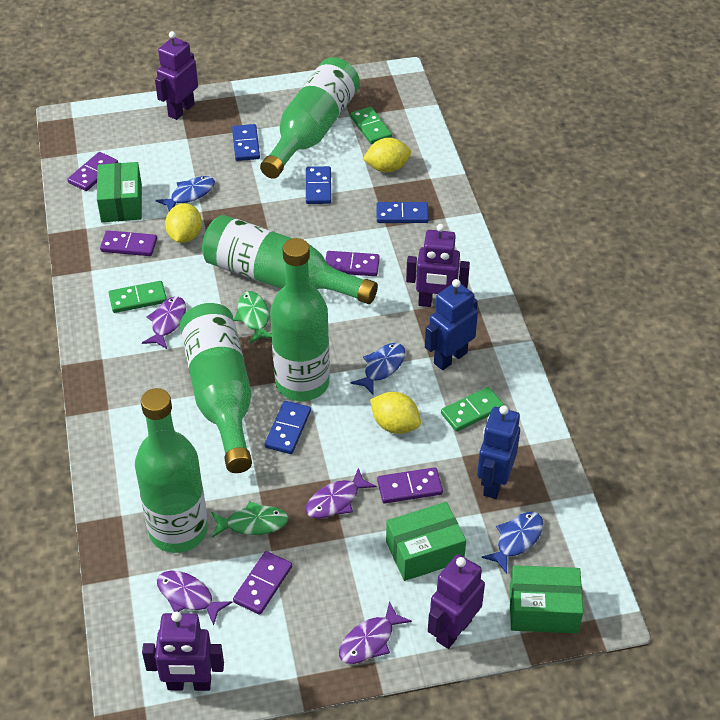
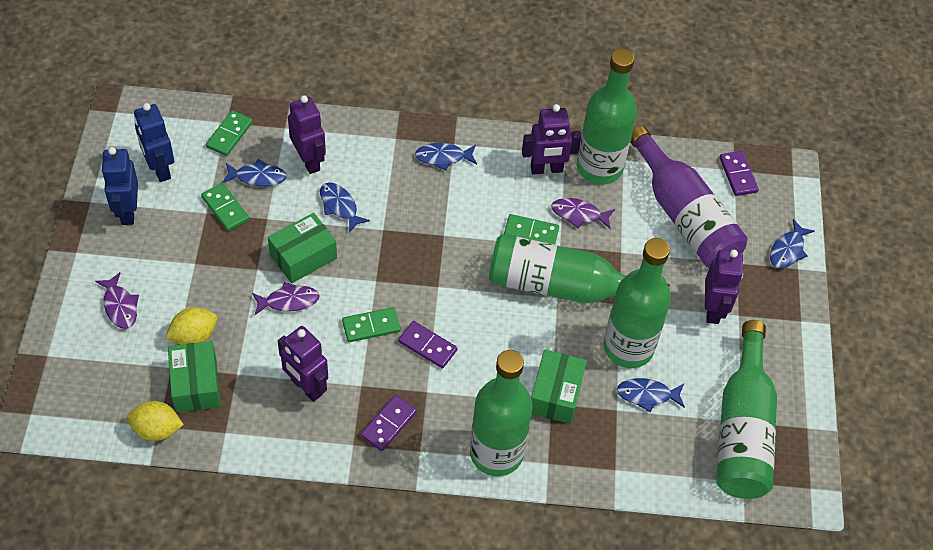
blue domino: [232,124,260,161] [264,401,311,454] [306,166,331,204] [376,202,429,223] = 4 -> none = 0
blue fish: [156,176,215,211] [350,343,405,396] [481,512,543,574] = 3 -> [222,159,287,187] [320,182,370,233] [415,143,477,171] [617,378,685,413] [770,219,815,268] = 5
green domino: [109,281,167,313] [350,107,392,144] [441,387,504,432] = 3 -> [201,183,249,231] [206,110,253,156] [342,307,401,342] [504,214,559,244] = 4
green fish: [211,501,289,538] [234,291,272,344] = 2 -> none = 0
purple bottle: none = 0 -> [630,125,747,268] = 1
purple domino: [67,152,118,191] [100,230,157,256] [233,551,292,615] [325,251,380,276] [377,467,443,503] = 5 -> [361,395,417,451] [398,321,458,368] [720,151,759,196] = 3
purple fish: [142,297,186,349] [157,571,232,626] [306,468,377,519] [339,601,412,664] = 4 -> [95,272,139,329] [252,282,320,315] [551,198,615,229] = 3
yellow lemon: [165,203,202,243] [363,138,411,172] [370,392,421,434] = 3 -> [127,401,184,441] [165,307,217,345] = 2

